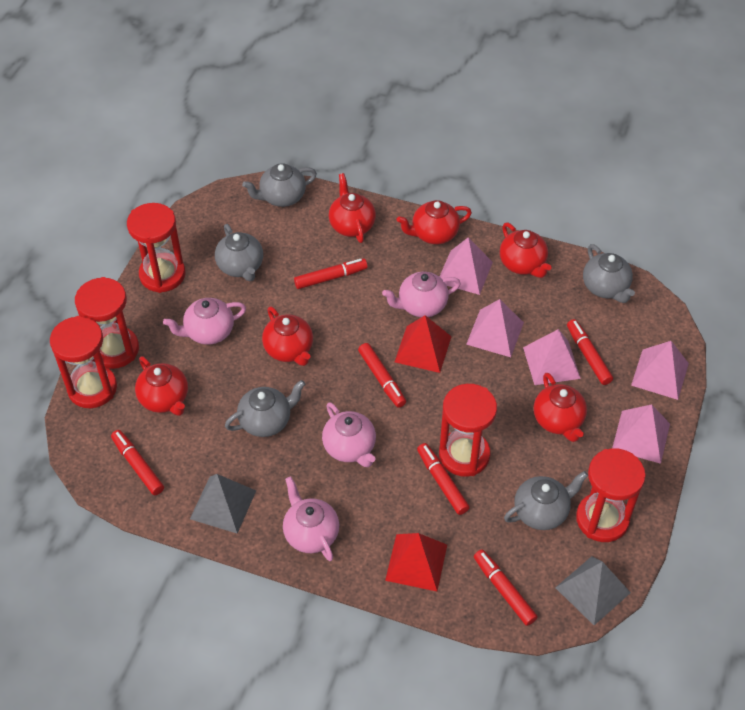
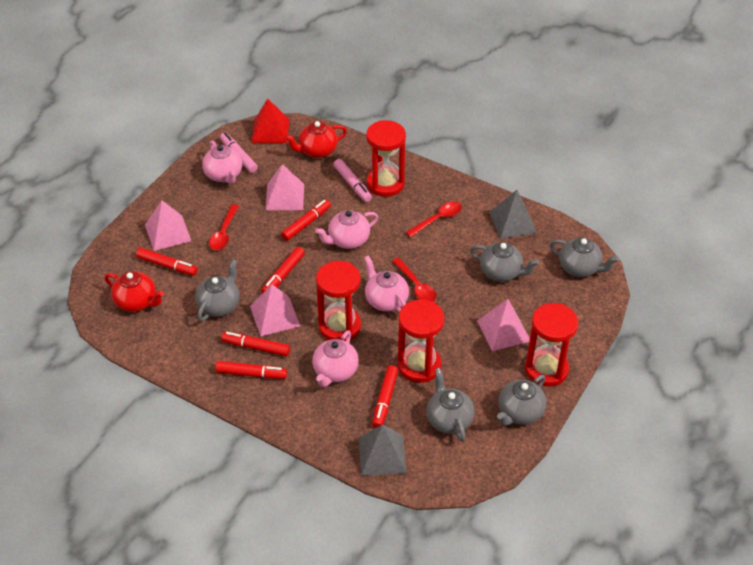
pink marker: none = 0 -> [220,133,258,173] [333,159,372,202] = 2
pink pyramid: [439,237,493,295] [466,299,524,357] [523,329,581,385] [612,404,670,464] [631,341,689,400] = 5 -> [145,201,191,251] [250,284,300,337] [265,164,304,210] [477,299,530,351] = 4
red hourglass: [50,316,117,408] [75,277,139,369] [127,203,185,293] [439,384,497,477] [576,448,646,542] = 5 -> [316,261,361,341] [366,120,406,197] [398,299,445,383] [525,303,578,386] = 4
red pyramid: [385,533,447,591] [395,315,452,373] = 2 -> [251,99,290,143] = 1
red spoon: none = 0 -> [209,204,239,250] [392,258,437,302] [406,202,462,237] = 3
red teapot: [135,356,188,416] [262,307,313,366] [329,173,376,243] [397,200,472,244] [500,223,551,278] [534,373,587,442] = 6 -> [105,271,164,312] [285,121,347,158] = 2

